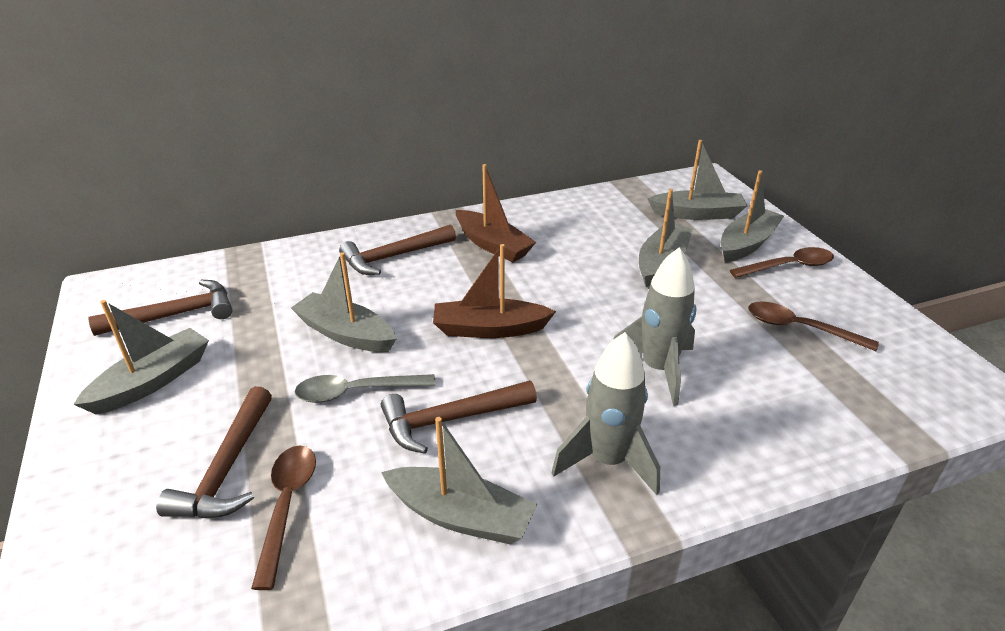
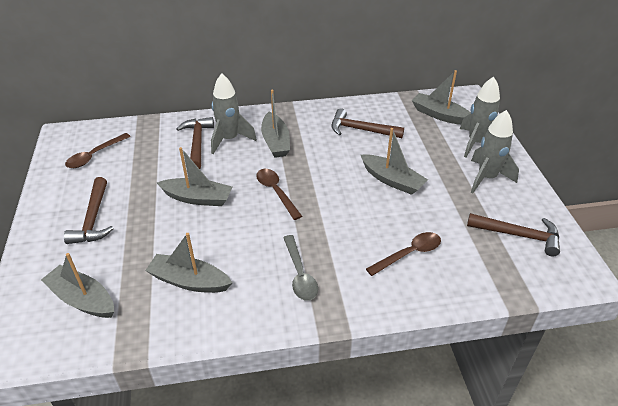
brown boat: [433,244,556,338] [456,164,536,262] = 2 -> none = 0
grey rocket: [552,332,660,495] [613,247,697,406] = 2 -> [211,73,257,154] [460,77,500,158] [471,110,519,193] = 3

